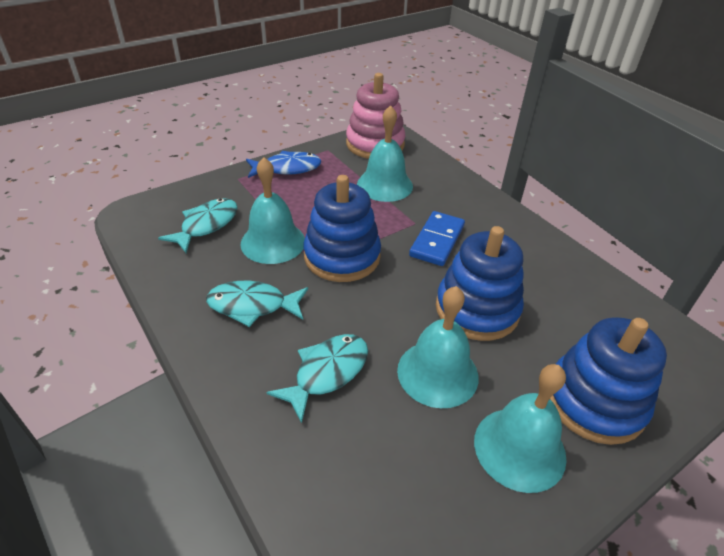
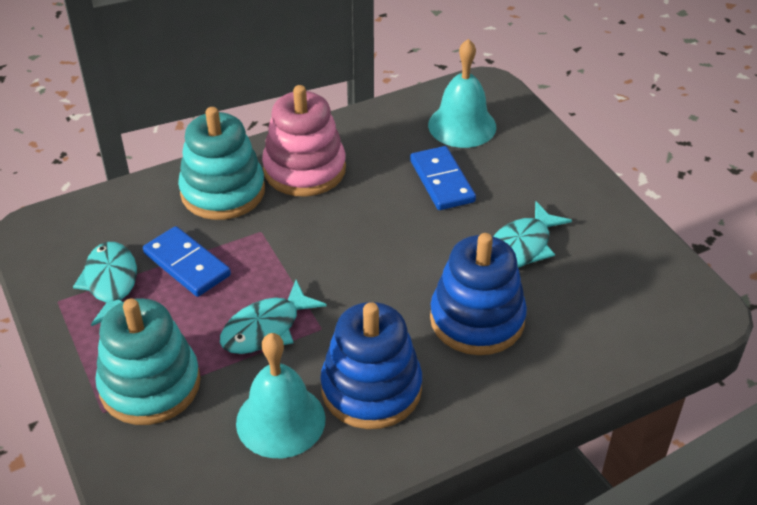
blue domino: [409,211,465,266] = 1 -> [143,226,231,297] [410,146,476,210] = 2
blue fish: [246,151,321,178] = 1 -> none = 0
blue stacking toy: [303,175,381,282] [436,226,524,341] [550,317,667,445] = 3 -> [320,302,422,429] [430,233,527,355] = 2
turquoise bell: [240,157,305,264] [357,105,413,202] [397,286,479,408] [474,364,567,493] = 4 -> [236,333,326,458] [428,39,497,148] = 2
turquoise stacking toy: none = 0 -> [95,298,201,425] [178,107,265,220] = 2

